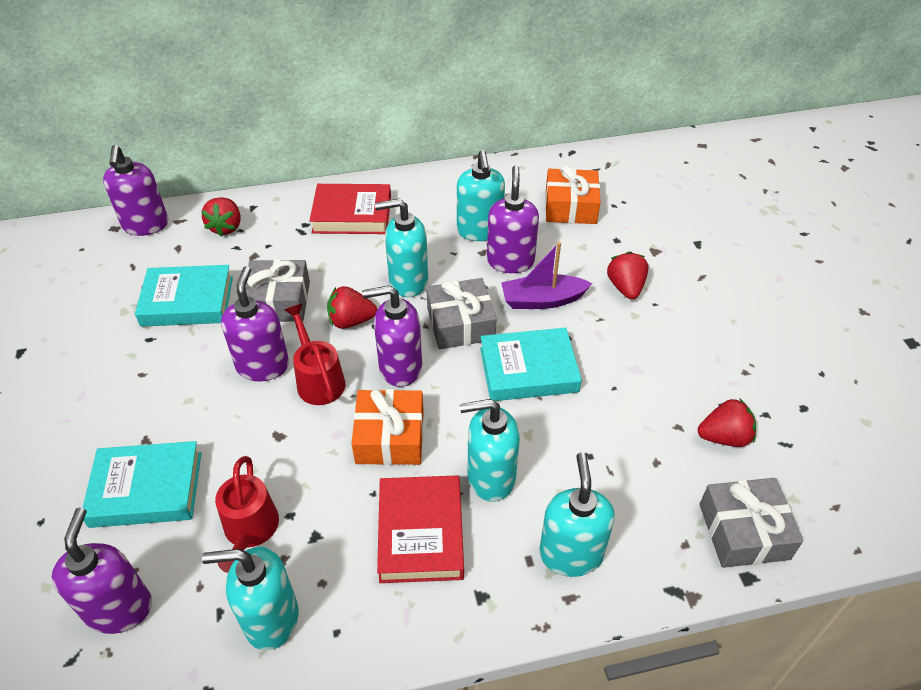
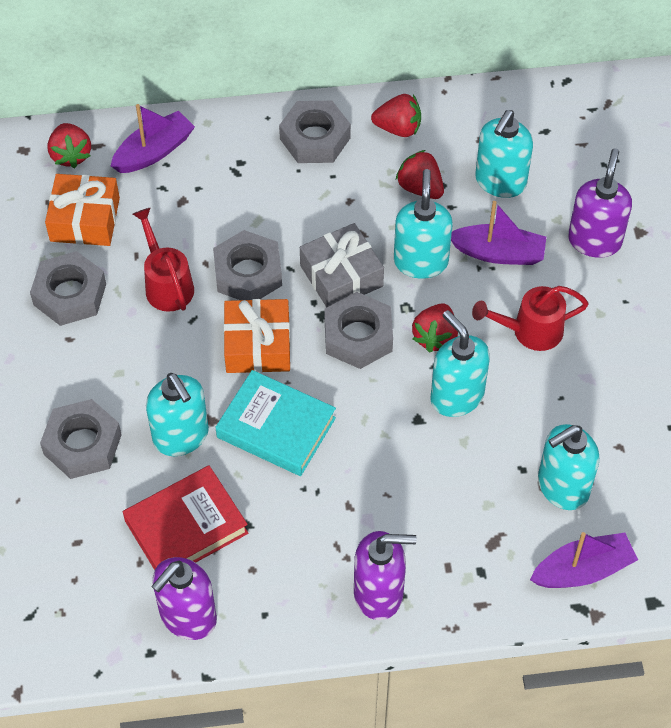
grey gift: [246,259,310,322] [426,278,497,349] [700,478,803,568] = 3 -> [300,223,384,307] = 1
grey nut: none = 0 -> [30,251,106,326] [40,399,122,479] [213,230,282,300] [279,101,351,163] [324,292,393,369] = 5
purple boat: [501,242,592,309] = 1 -> [111,104,195,173] [451,201,546,265] [530,532,638,588] = 3
purple soap dispenser: [52,508,152,634] [103,145,168,236] [221,266,289,382] [362,285,422,387] [487,165,539,273] = 5 -> [151,557,217,640] [354,531,417,620] [568,148,632,258] = 3
red book: [309,184,391,234] [377,475,464,583] = 2 -> [123,466,248,570] = 1
turquoise book: [83,441,201,528] [135,265,233,327] [480,328,582,401] = 3 -> [216,370,336,476] = 1

